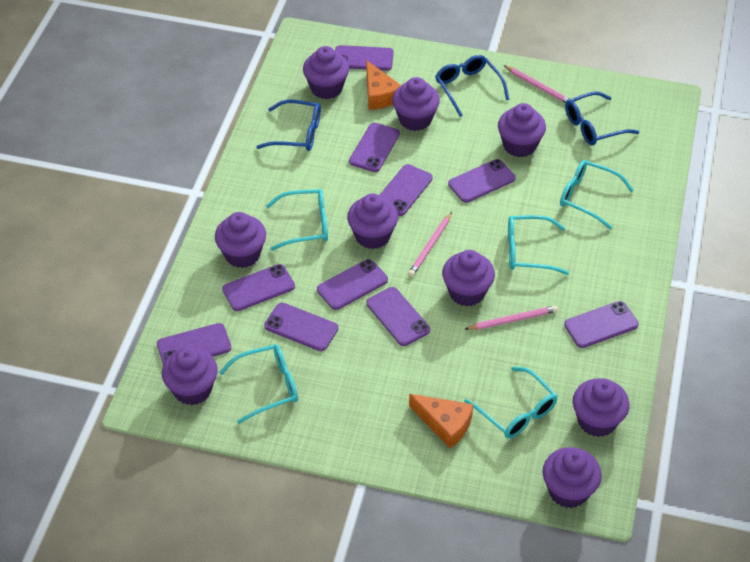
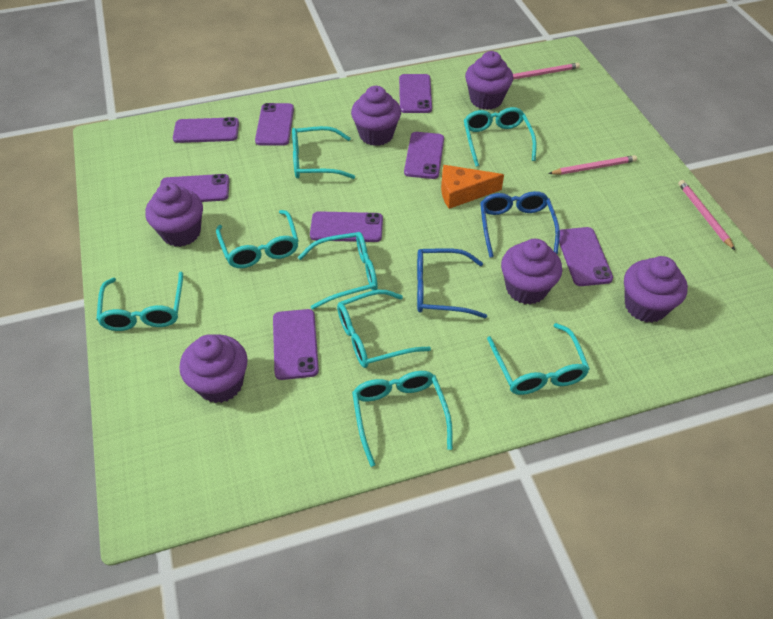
blue glasses: [256,100,321,151] [435,55,509,117] [565,91,639,145] = 3 -> [417,248,487,318] [480,191,560,258] = 2
orange cheese: [366,60,402,110] [409,394,473,448] = 2 -> [441,165,504,209] = 1
purple cupcake: [162,347,218,405] [215,212,266,268] [303,46,349,99] [347,193,398,249] [392,77,440,131] [442,250,495,306] [498,103,546,157] [543,447,602,508] [573,378,630,437] = 9 -> [145,183,203,247] [179,334,248,403] [351,86,401,146] [465,51,513,110] [501,239,562,305] [624,256,688,323] = 6
purple phone: [157,323,231,365] [222,264,295,311] [264,303,338,351] [317,259,388,310] [335,45,394,71] [349,123,400,172] [366,287,430,346] [380,164,433,216] [448,159,515,203] [564,301,639,348] = 10 -> [160,174,229,202] [173,117,239,143] [255,103,294,146] [273,309,319,380] [310,211,383,242] [399,74,432,113] [404,132,444,179] [559,227,613,286] = 8
turquoise glasses: [219,344,298,424] [266,189,328,251] [464,367,558,438] [508,215,569,275] [560,160,634,229] = 5 -> [96,272,183,331] [216,210,299,268] [292,126,355,179] [298,232,378,310] [337,290,431,368] [352,371,452,467] [464,107,537,167] [487,323,590,395] = 8

